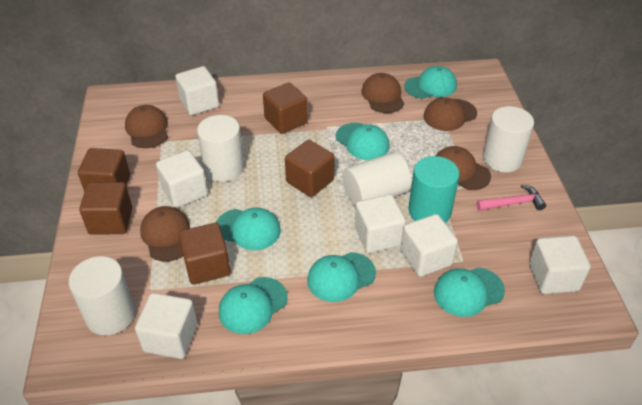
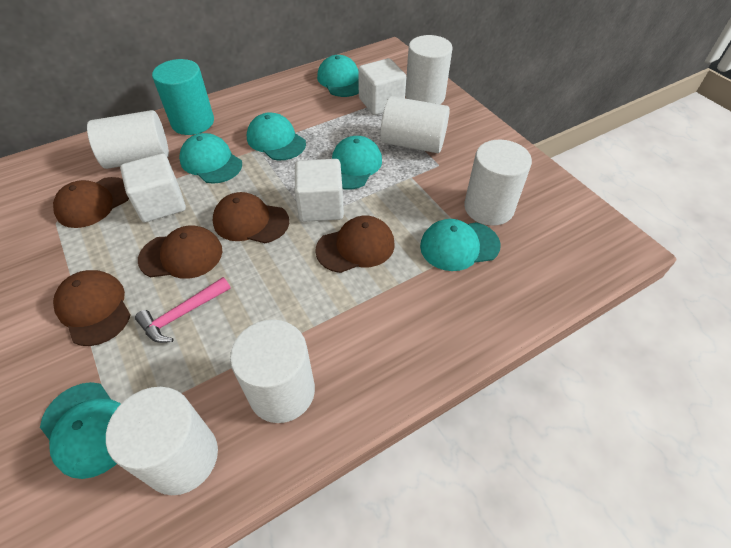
brown cube: [78,148,130,192] [79,182,132,235] [179,223,231,285] [263,82,308,134] [285,140,335,197] = 5 -> none = 0
white cube: [135,293,198,359] [156,150,208,208] [175,66,219,115] [355,194,406,253] [400,214,458,277] [529,236,591,294] = 6 -> [120,153,186,223] [295,159,344,222] [358,58,407,115] = 3
white cylinder: [69,256,135,336] [197,115,244,182] [343,152,411,208] [483,106,534,172] = 4 -> [87,110,169,169] [106,387,218,495] [230,320,315,423] [380,96,450,153] [405,35,453,104] [464,140,532,226] = 6

